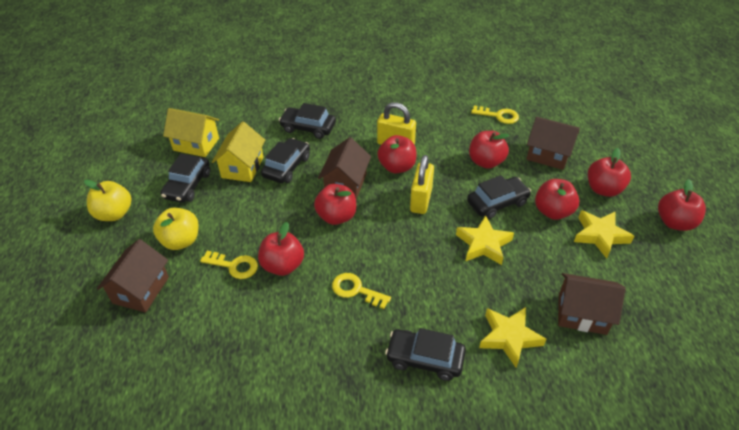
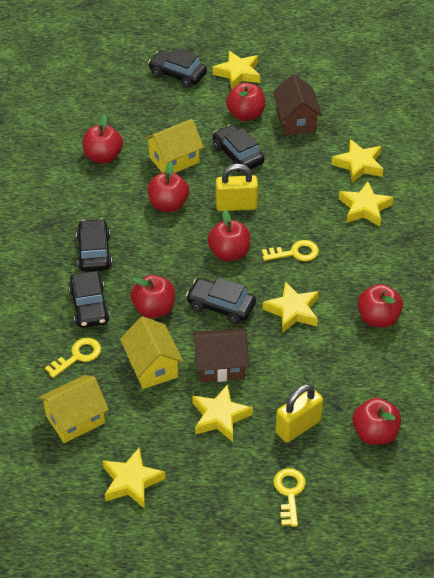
brown house: [97,239,169,312] [318,137,371,199] [527,117,580,170] [558,273,626,335] = 4 -> [193,328,249,382] [273,74,322,136] = 2
yellow apple: [84,180,132,221] [153,208,198,250] = 2 -> none = 0
yellow house: [163,108,219,157] [212,121,265,182] = 2 -> [38,375,109,443] [120,316,184,389] [144,119,204,173] = 3
yellow star: [456,215,514,265] [479,307,546,368] [574,210,634,259] = 3 -> [103,447,166,509] [192,384,253,442] [212,51,260,89] [263,281,319,333] [332,139,383,183] [339,181,394,227] = 6

